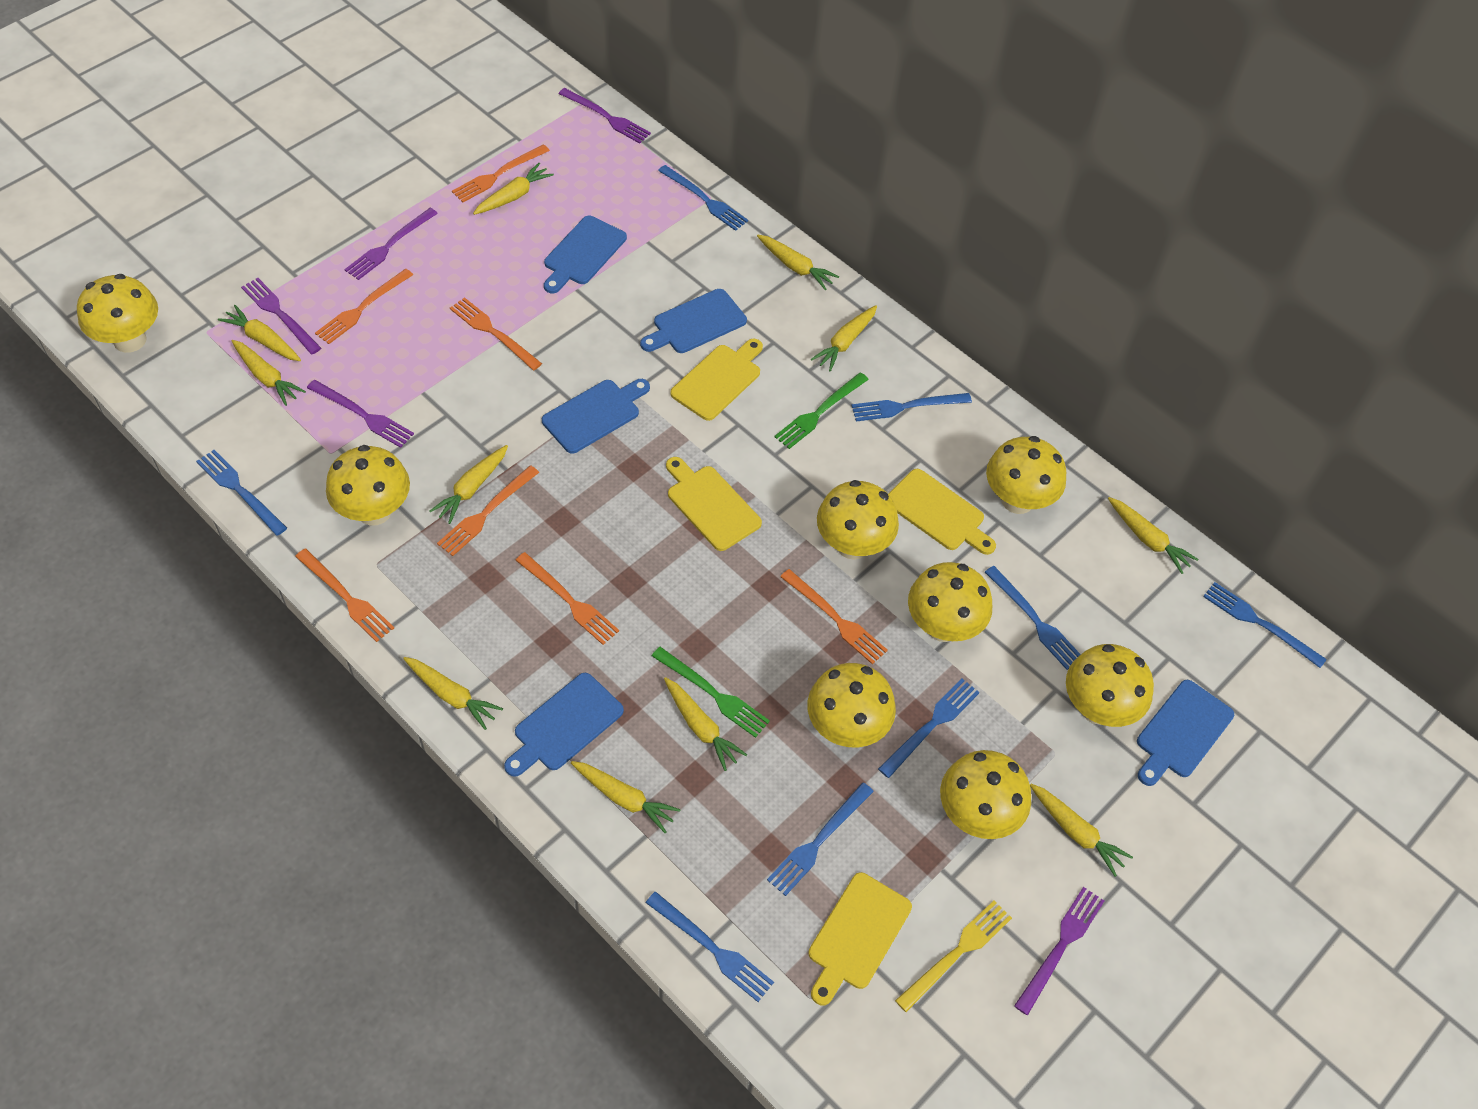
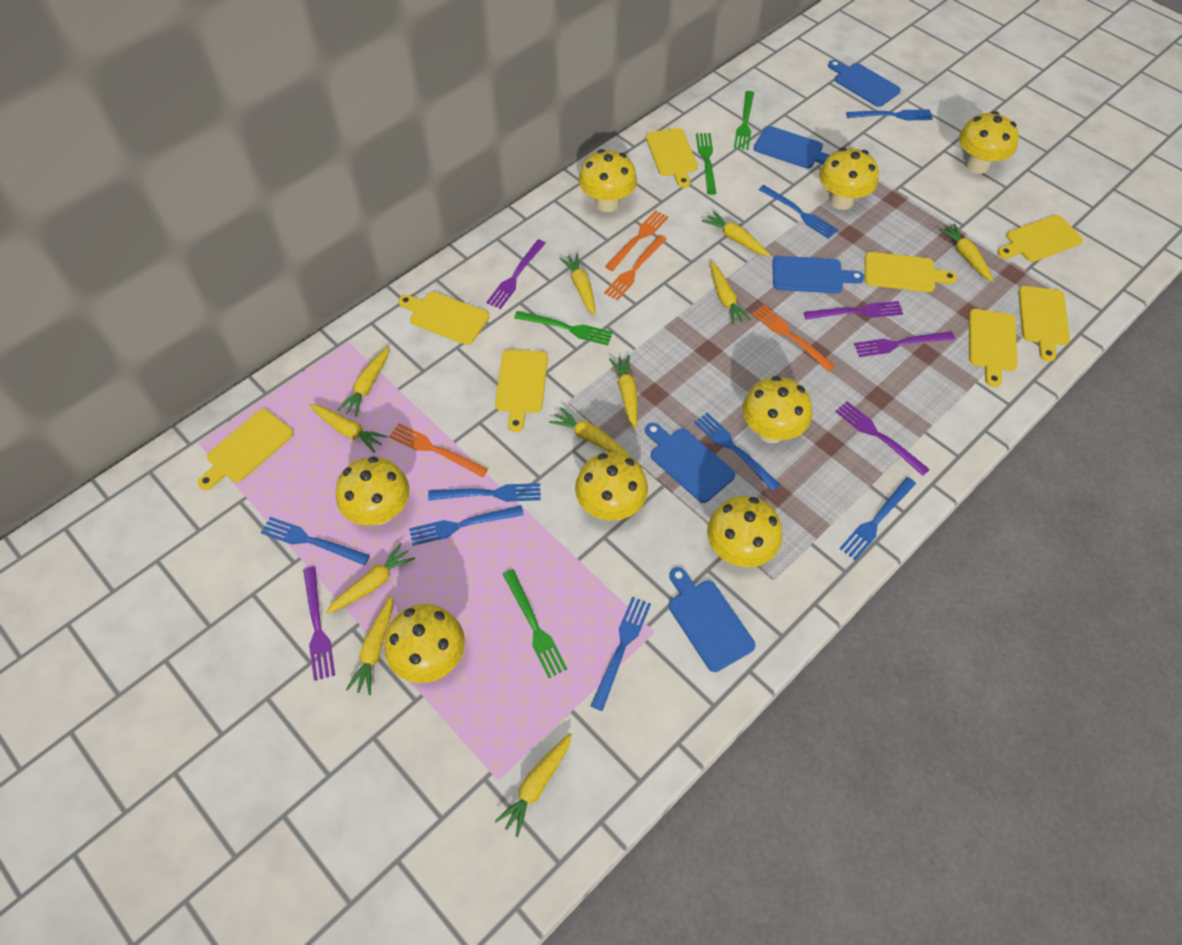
green fork: [652,647,770,738] [774,372,869,449] = 2 -> [503,569,567,678] [514,311,613,345] [696,133,716,195] [734,91,754,150] = 4
orange fork: [295,549,394,642] [315,269,413,344] [437,465,539,556] [450,297,542,370] [452,144,550,202] [515,552,619,645] [780,569,888,664] = 7 -> [389,423,488,477] [604,235,667,301] [605,210,668,271] [752,305,835,372] = 4
yellow cutting board: [666,457,762,551] [670,339,763,421] [809,872,912,1005] [888,469,996,555] = 4 -> [198,409,294,490] [398,292,489,345] [495,350,548,432] [646,128,698,188] [865,252,957,292] [969,309,1017,387] [998,215,1083,262] [1018,286,1070,362] = 8
yellow fork: [895,900,1012,1012] = 1 -> none = 0

